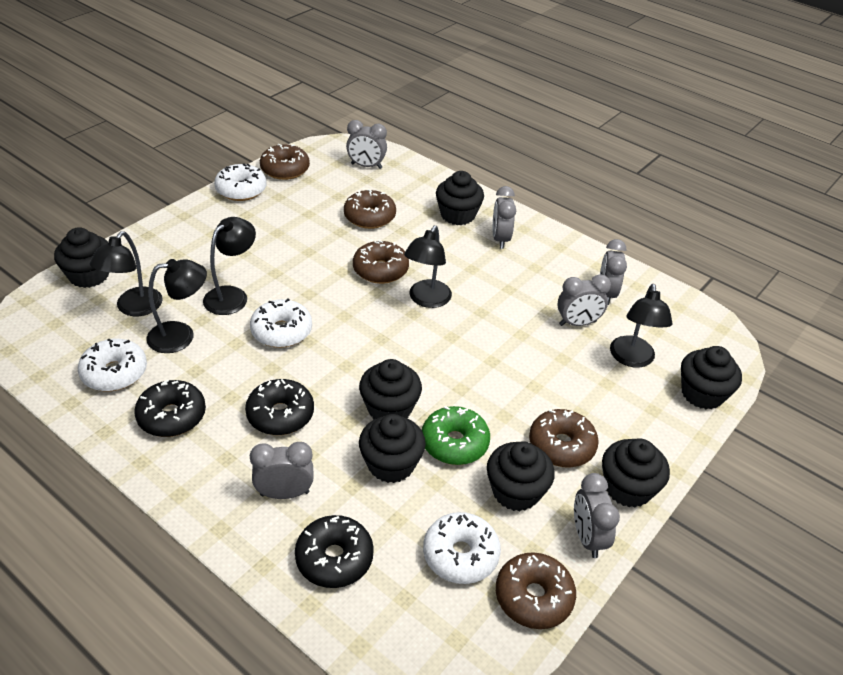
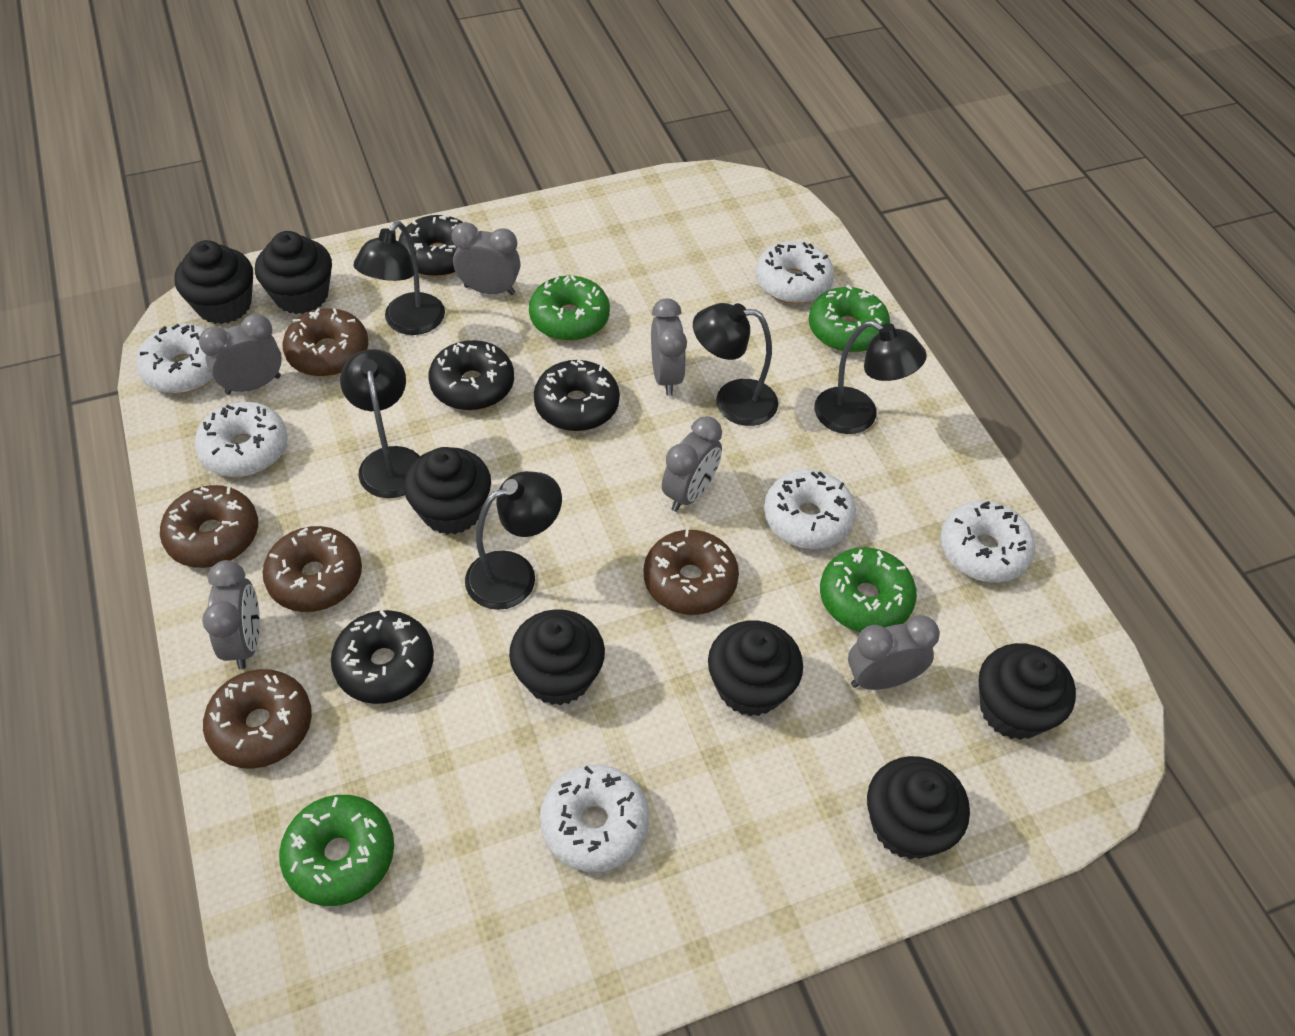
black donut: [134,380,206,437] [245,379,314,435] [295,515,374,588] = 3 -> [331,610,434,704] [398,215,463,277] [428,340,514,411] [534,359,620,431] = 4
green donut: [422,406,490,465] = 1 -> [279,795,394,906] [529,275,610,341] [809,285,890,352] [820,547,917,632] = 4
white donut: [78,339,147,392] [214,163,267,201] [250,298,312,348] [423,512,501,584] = 4 -> [136,324,213,394] [194,402,288,477] [540,764,649,872] [755,241,834,304] [764,470,856,549] [940,501,1035,583] = 6

